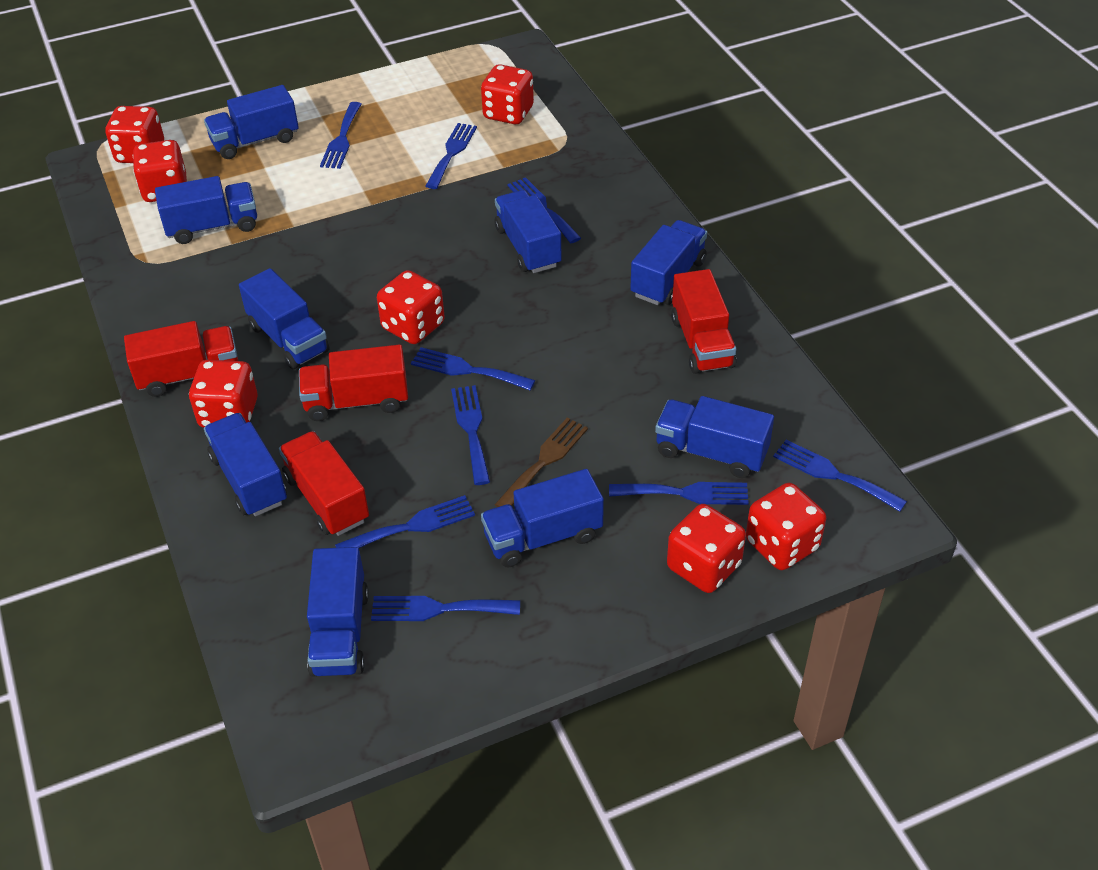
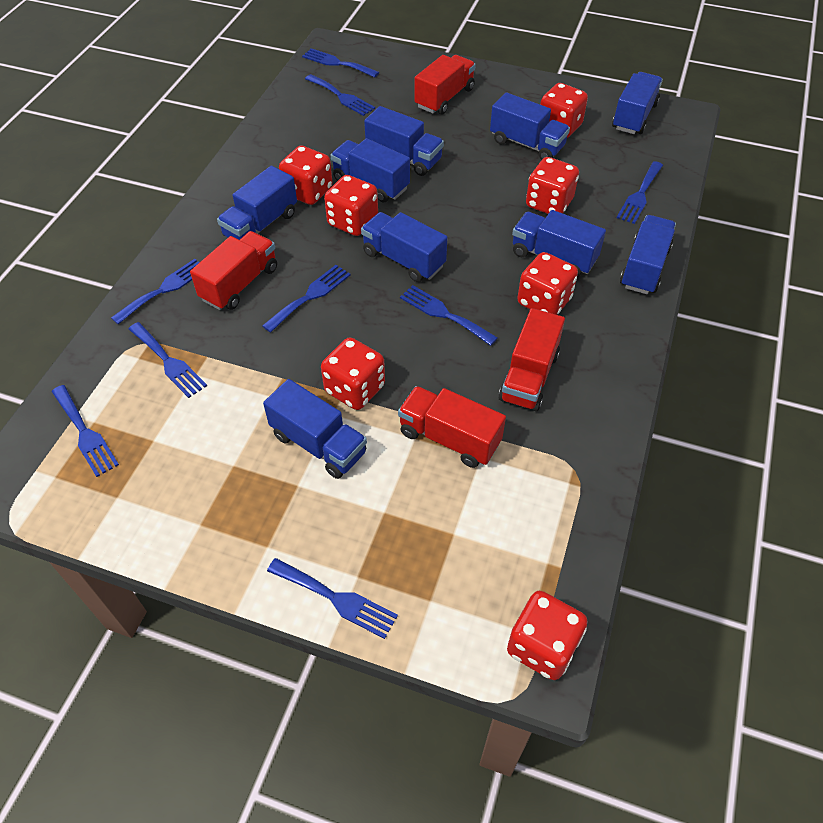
brown fork: [495,418,588,507] = 1 -> none = 0

